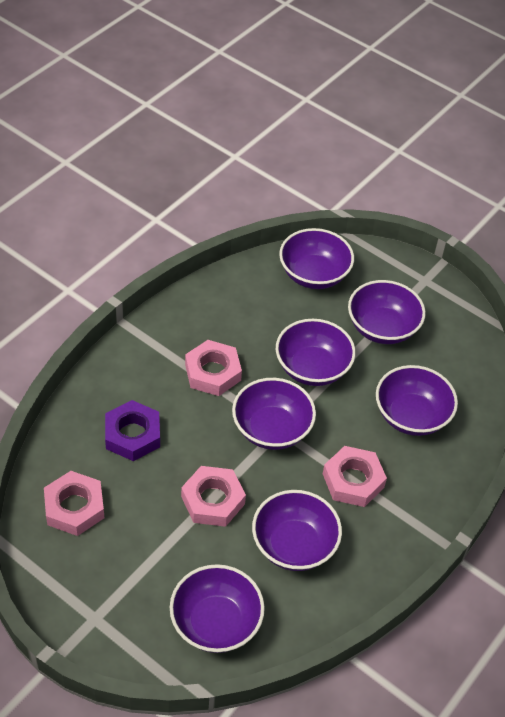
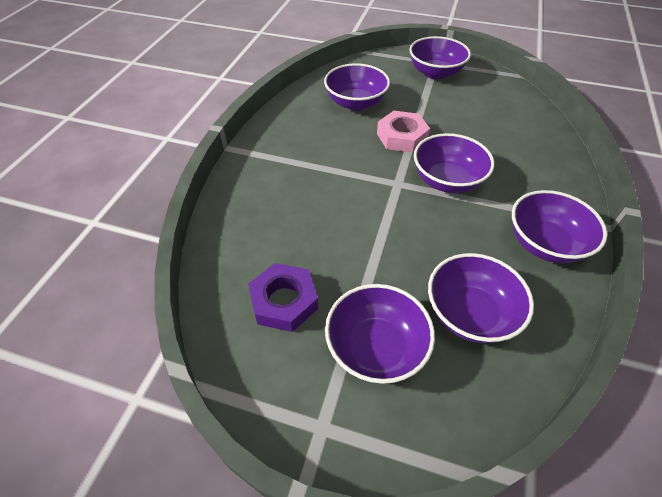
pink nut: [44,471,104,536] [181,466,246,527] [185,340,242,396] [323,446,387,507] = 4 -> [377,111,430,153] = 1
purple bowl: [170,564,265,653] [232,378,316,450] [252,490,342,571] [276,319,356,386] [279,228,354,289] [348,280,426,344] [376,365,458,436] = 7 -> [324,63,390,111] [325,284,435,384] [409,36,471,79] [414,133,494,193] [428,253,534,343] [512,190,607,263] = 6

